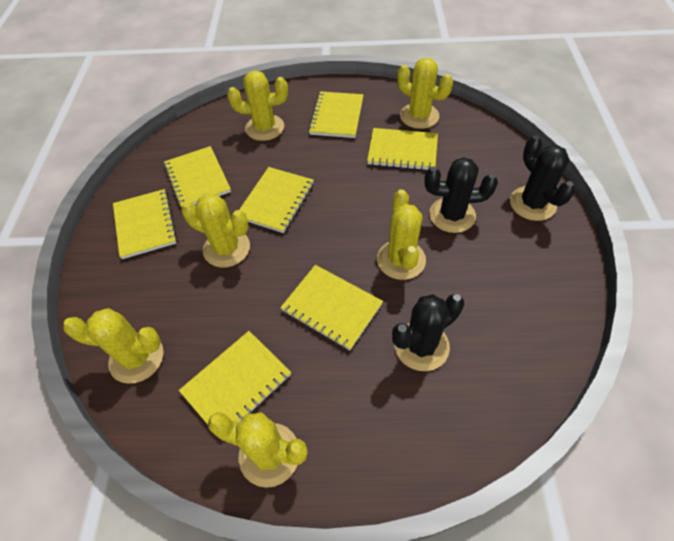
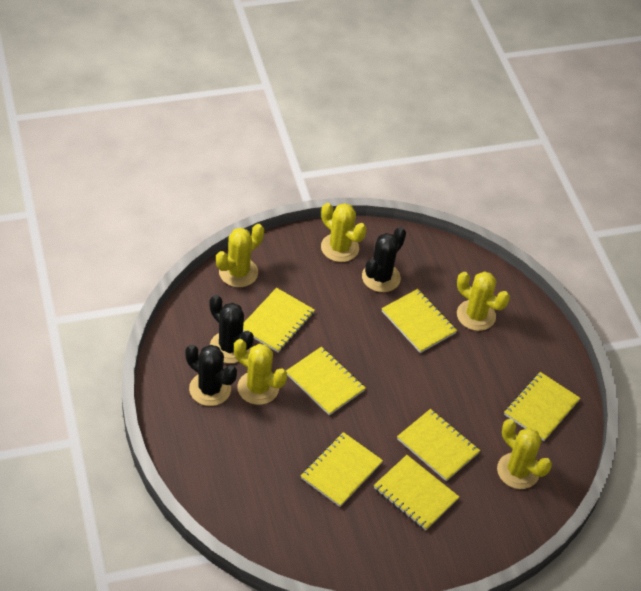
yellow cactus: [63,308,164,384] [181,193,250,268] [208,412,308,488] [227,70,288,141] [377,189,426,280] [397,58,453,129] = 6 -> [216,224,264,287] [234,339,287,405] [321,203,367,262] [457,271,510,331] [497,419,552,489] = 5

